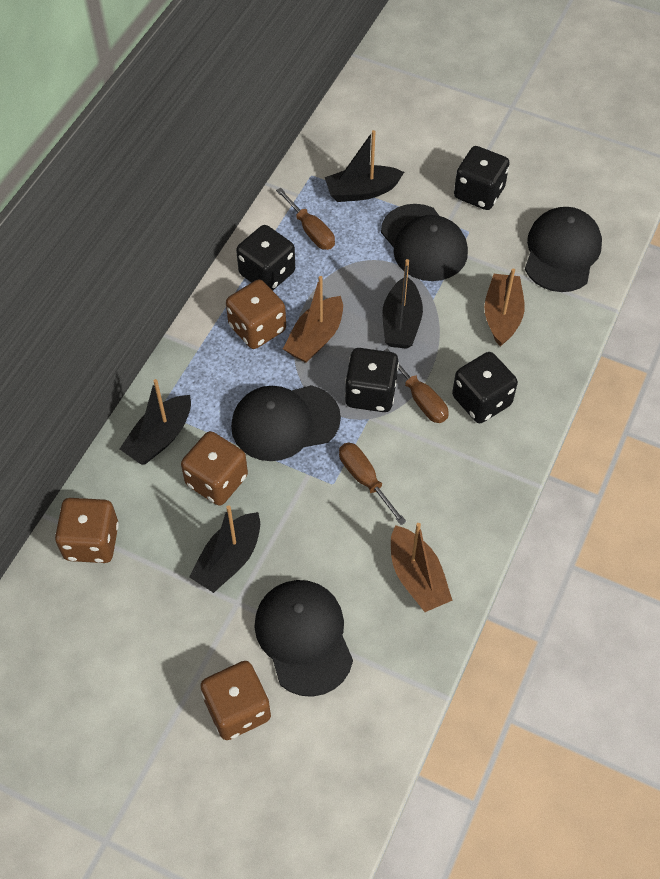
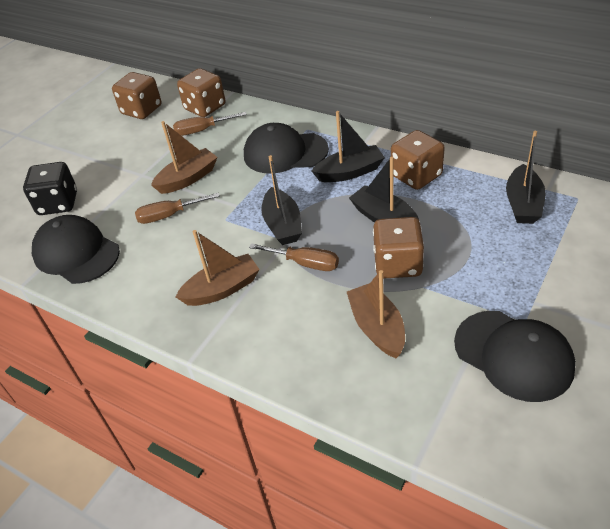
black cap: [231,385,341,461] [254,580,353,697] [381,204,468,281] [525,207,602,292] = 4 -> [32,215,120,284] [244,123,329,173] [454,311,576,402] = 3
black dice: [236,225,295,291] [345,348,399,412] [452,352,518,423] [454,146,510,210] = 4 -> [23,162,77,215] = 1

